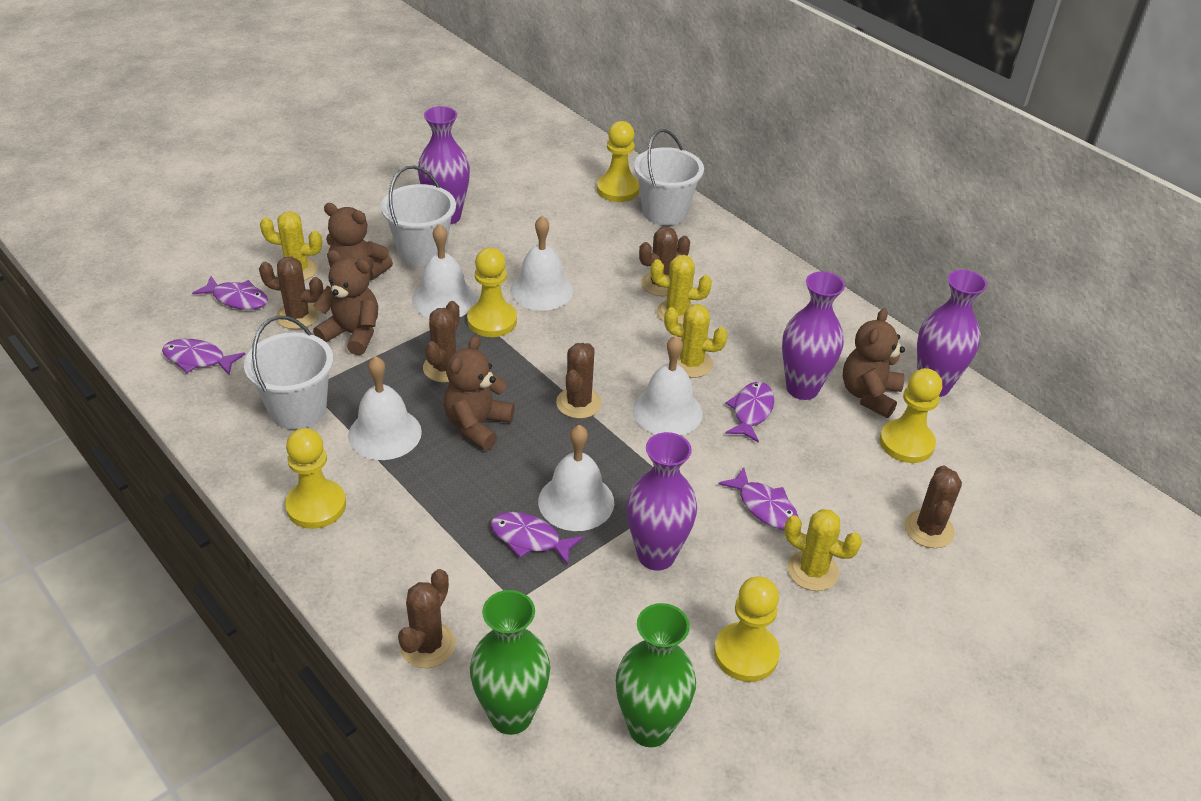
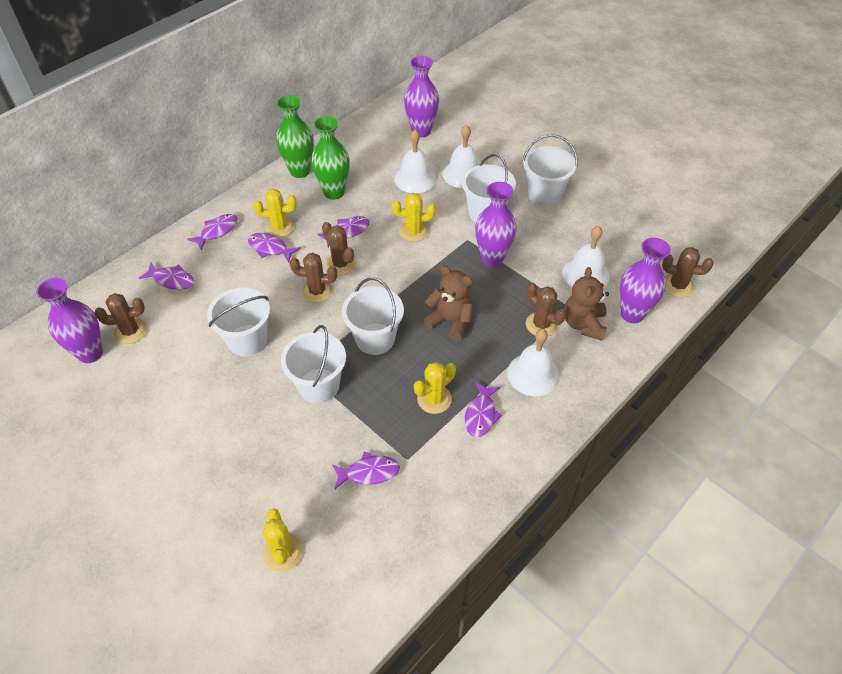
brown cactus: [259,256,323,329] [398,569,456,668] [423,301,460,382] [556,343,602,419] [639,227,690,296] [904,465,962,548] = 6 -> [95,293,147,344] [289,253,337,303] [322,222,356,275] [526,282,566,336] [662,247,714,297] = 5
brown teddy bear: [313,250,378,355] [324,203,393,281] [443,336,515,451] [843,308,905,418] = 4 -> [423,266,473,341] [564,267,609,341] = 2
purple fish: [162,339,245,375] [192,276,268,310] [490,512,583,565] [718,467,799,530] [725,382,774,443] = 5 -> [139,263,194,290] [187,214,237,250] [248,233,301,263] [317,216,369,247] [332,452,400,489] [465,382,502,437] = 6
white bell: [348,356,422,460] [412,224,477,318] [510,216,573,311] [538,425,614,531] [633,336,703,435] = 5 -> [394,130,436,193] [443,125,479,188] [507,329,560,396] [562,226,610,288] = 4
white bucket: [244,315,333,430] [381,166,456,267] [634,129,704,225] = 3 -> [207,288,270,356] [281,325,346,403] [342,277,404,355] [462,154,516,222] [522,134,578,206] = 5
yellow pawn: [285,428,346,529] [467,247,517,337] [597,121,640,202] [714,576,780,682] [880,368,942,463] = 5 -> none = 0

